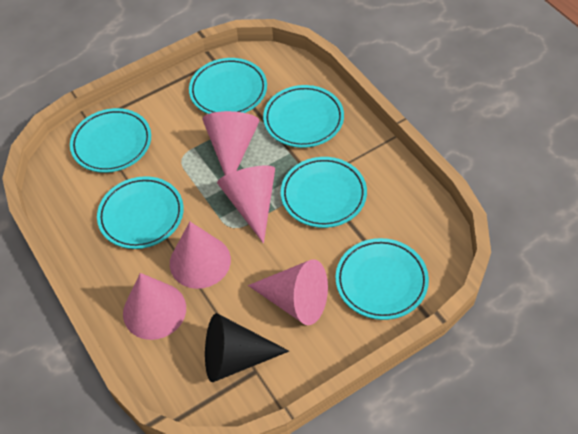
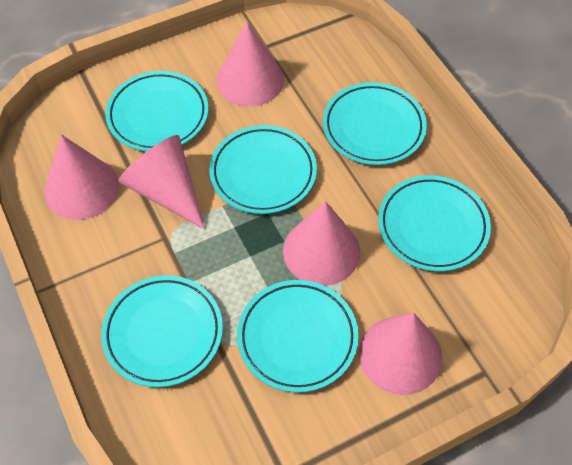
black cone: [205,313,289,382] = 1 -> none = 0

